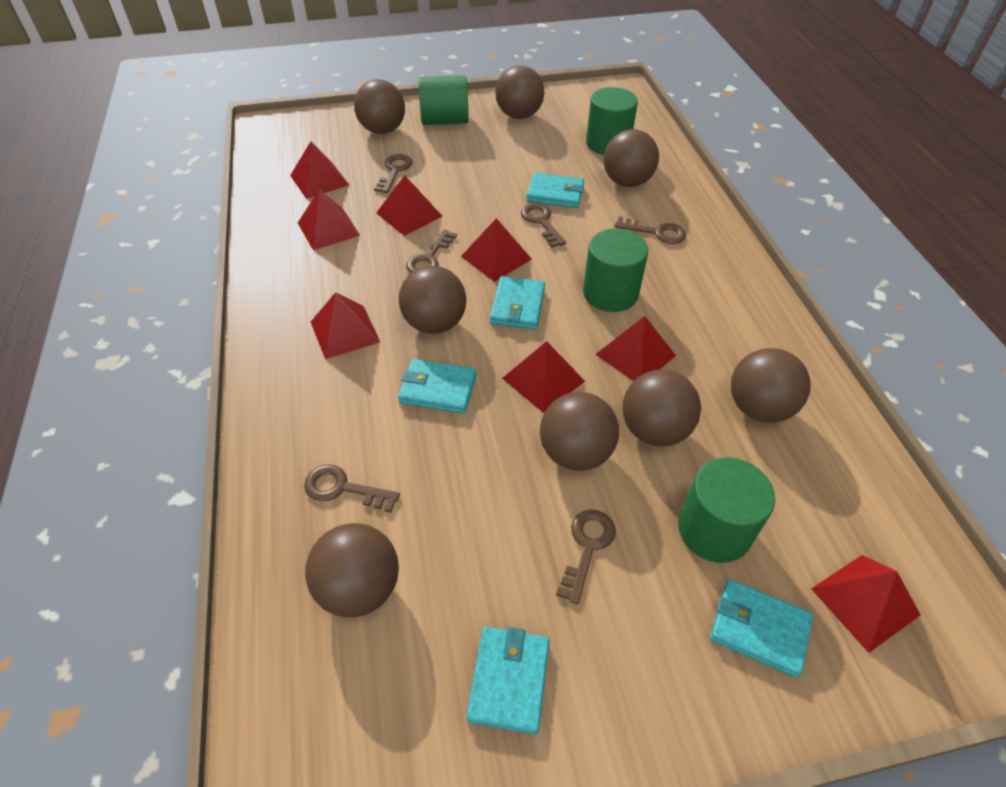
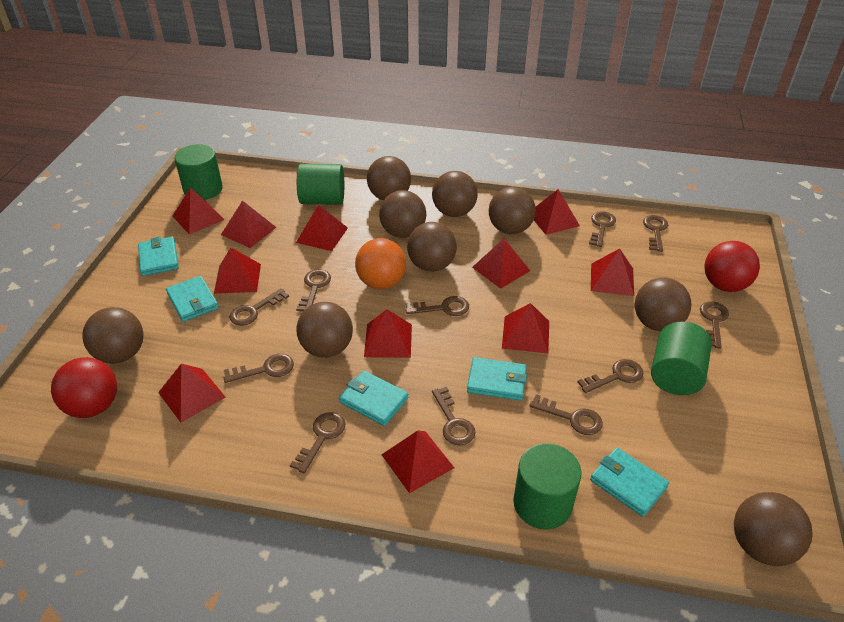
brown ball: [305,523,399,617] [354,79,405,134] [399,266,466,334] [495,65,544,119] [540,392,619,471] [604,129,659,187] [623,370,701,446] [731,348,811,423] = 8 -> [82,307,144,364] [296,302,353,358] [367,156,411,201] [379,190,426,238] [407,222,457,272] [432,171,478,217] [489,187,536,234] [635,278,691,331] [734,492,813,566] = 9
brown key: [304,464,400,513] [374,154,413,193] [406,230,457,273] [521,203,566,248] [556,510,616,604] [614,216,686,244] = 6 -> [224,354,294,383] [229,288,289,326] [290,412,346,473] [296,269,331,311] [405,296,469,316] [432,387,476,445] [529,394,603,435] [577,359,644,393] [589,211,616,247] [643,215,668,252] [700,301,729,349] = 11
orange ball: none = 0 -> [355,238,406,289] = 1
red ball: none = 0 -> [51,357,117,418] [704,241,760,292] = 2
red pyramid: [290,141,349,199] [298,189,360,250] [311,292,380,359] [376,175,442,236] [461,218,532,282] [502,341,585,413] [595,316,676,381] [811,555,921,653] = 8 -> [158,364,226,422] [173,187,224,235] [214,248,261,294] [221,200,276,248] [296,204,348,251] [364,309,412,358] [381,430,454,493] [472,238,530,289] [502,303,549,353] [534,189,580,235] [591,248,634,296] = 11

